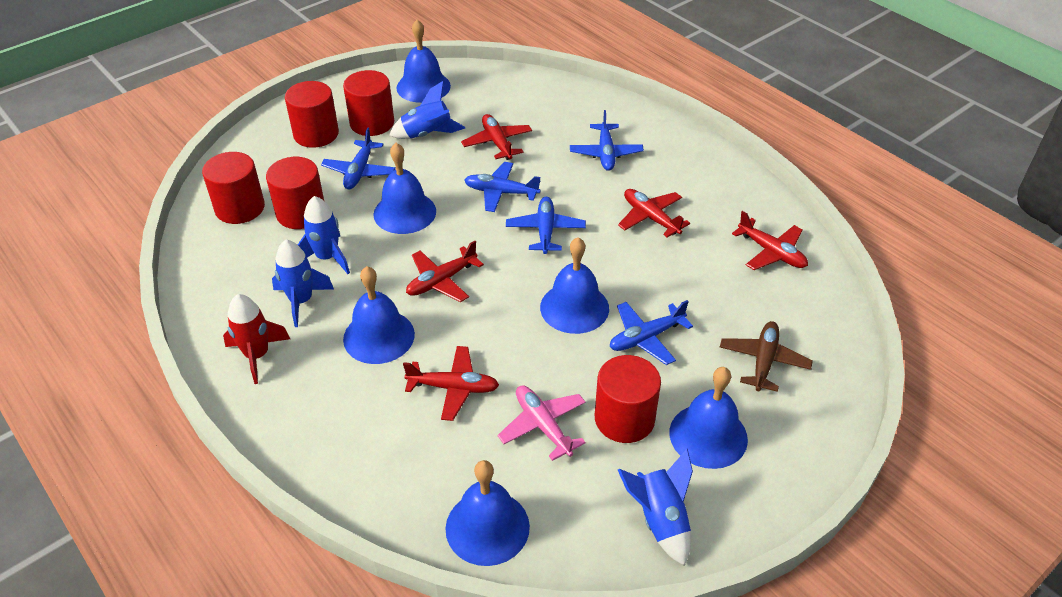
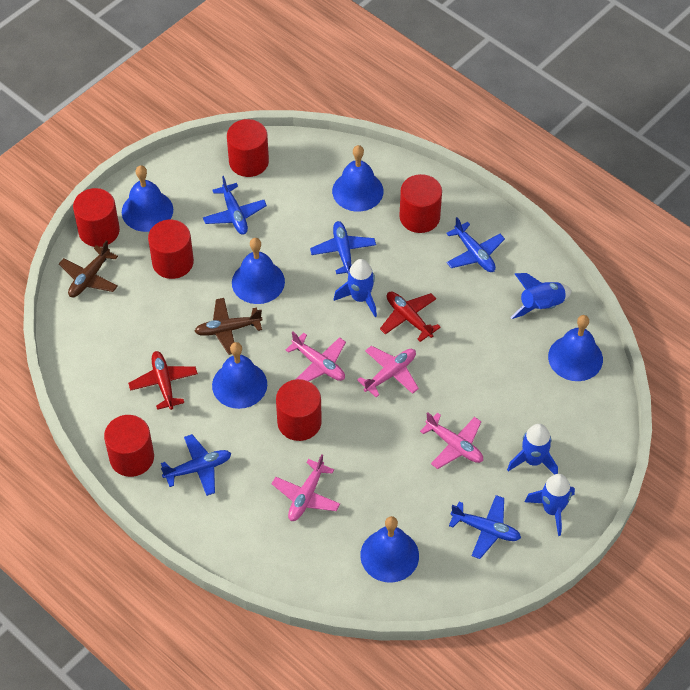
brown plane: [720,321,813,392] = 1 -> [59,240,118,297] [194,298,262,355] = 2
pink plane: [498,385,586,461] = 1 -> [272,454,340,521] [286,331,346,381] [357,346,419,397] [420,412,483,469] = 4
red cylinder: [202,152,265,224] [266,157,324,229] [285,81,339,148] [343,70,394,136] [595,355,661,443] = 5 -> [73,188,120,247] [104,415,154,477] [148,220,194,279] [227,119,269,177] [276,379,322,441] [399,174,442,233] = 6
red plane: [403,346,499,421] [406,241,484,302] [461,114,532,160] [618,189,690,237] [732,211,808,270] = 5 -> [128,351,198,410] [380,292,441,342] = 2
red rocket: [223,294,290,384] = 1 -> none = 0

